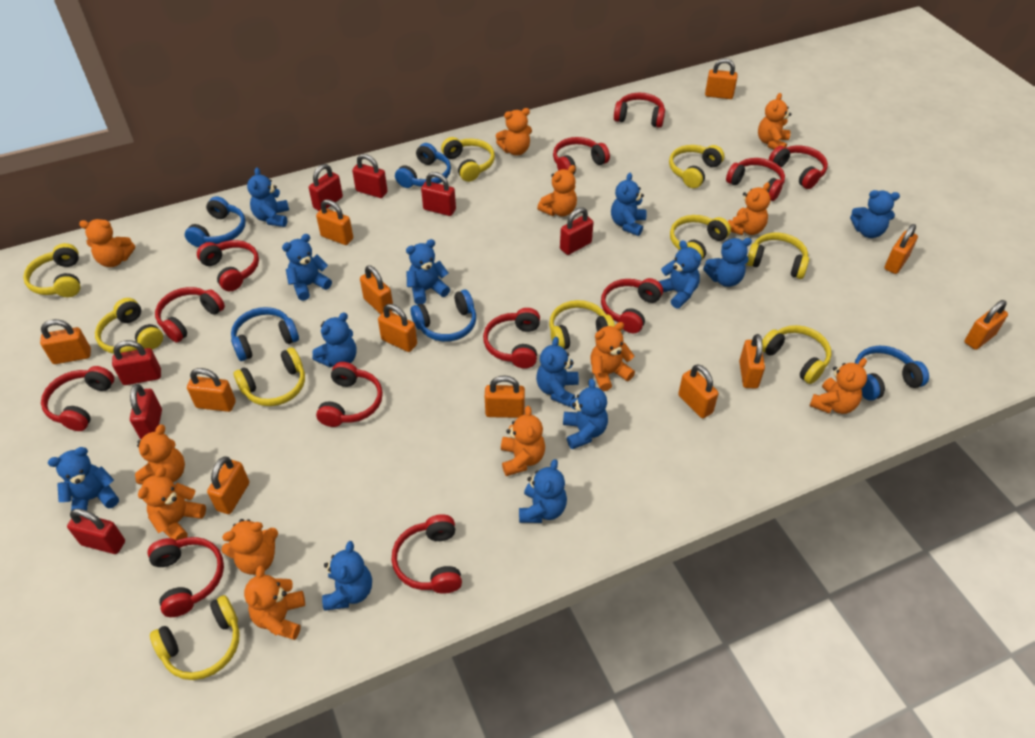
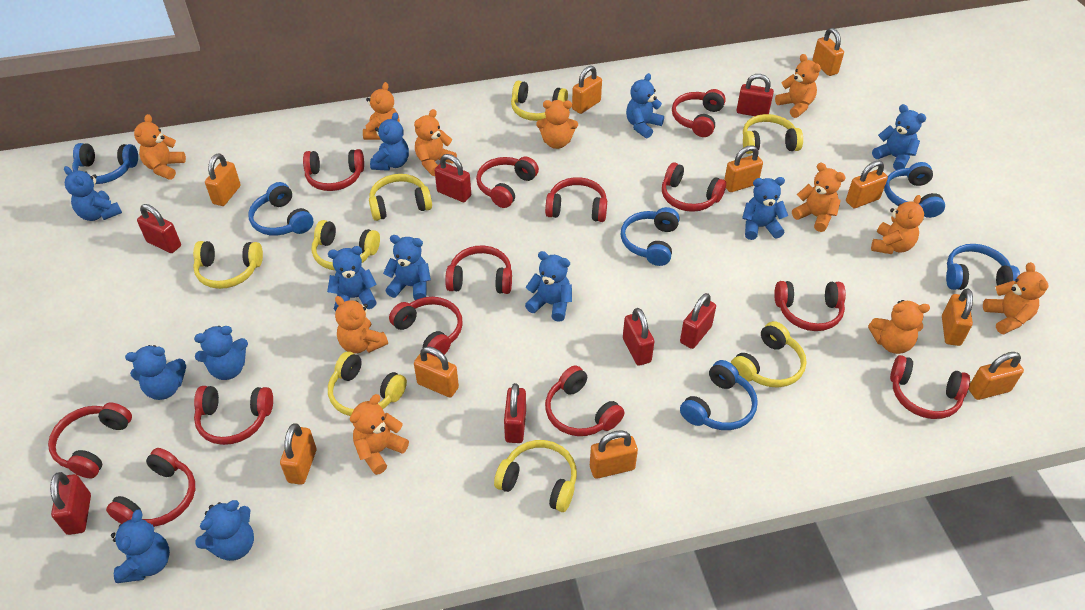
blue headphones: [185,196,246,247] [231,307,299,361] [395,143,451,188] [411,290,476,342] [855,346,929,401] = 5 -> [72,143,138,184] [248,182,313,236] [621,207,680,266] [680,360,758,430] [884,162,945,218] [946,244,1020,290] = 6
blue teddy bear: [48,447,119,511] [247,167,289,227] [282,234,332,301] [312,312,357,367] [322,541,372,611] [406,239,450,304] [519,459,567,523] [536,337,579,407] [563,378,608,449] [611,173,646,236] [658,240,702,308] [703,238,752,287] [850,190,900,238] = 13 -> [64,166,122,221] [111,510,170,583] [125,345,186,400] [194,326,248,380] [196,500,254,561] [327,246,377,311] [370,112,409,171] [383,235,431,300] [525,251,572,322] [626,73,664,138] [742,177,788,240] [872,104,926,170] = 12
orange padlock: [40,319,91,364] [187,368,236,412] [207,457,249,514] [316,199,353,245] [360,265,393,314] [378,304,417,352] [485,375,525,418] [678,364,718,418] [705,59,738,99] [739,334,765,388] [884,224,918,274] [964,300,1008,350] = 12 -> [205,153,241,206] [280,423,317,485] [414,346,459,397] [572,66,602,114] [590,430,638,479] [724,145,763,192] [812,28,844,76] [846,161,888,208] [942,288,973,346] [969,352,1024,400] = 10
orange teddy bear: [79,219,135,267] [135,424,185,484] [138,467,206,540] [221,519,278,575] [244,566,305,640] [496,108,532,156] [501,406,545,476] [537,165,577,216] [590,322,635,391] [728,182,771,235] [758,93,791,149] [810,358,867,414] = 12 -> [134,114,186,180] [335,296,388,353] [350,394,409,475] [363,82,400,140] [414,109,457,176] [536,100,578,149] [775,54,821,118] [792,163,846,232] [868,300,930,354] [871,195,924,254] [983,262,1048,334] = 11
red headphones: [41,366,114,431] [147,537,224,617] [155,287,225,343] [197,240,259,291] [316,362,383,427] [391,514,462,594] [483,308,540,368] [553,137,610,175] [601,278,663,333] [614,93,665,128] [726,158,785,201] [769,146,828,189] = 12 -> [48,402,132,478] [106,448,195,527] [194,386,273,445] [303,149,364,191] [389,297,463,357] [445,245,512,294] [476,157,539,208] [545,177,607,222] [545,365,625,436] [662,163,726,212] [672,89,726,137] [774,281,846,331] [890,355,970,419] = 13
yellow headphones: [23,243,80,297] [95,298,163,354] [150,595,240,680] [233,347,305,406] [441,137,495,182] [549,300,615,350] [669,145,724,188] [670,215,731,261] [746,233,809,279] [762,325,831,384] = 10 -> [193,241,263,289] [312,220,380,270] [328,351,407,416] [369,174,432,221] [494,440,577,512] [511,81,568,121] [731,321,806,388] [743,114,803,154] = 8

